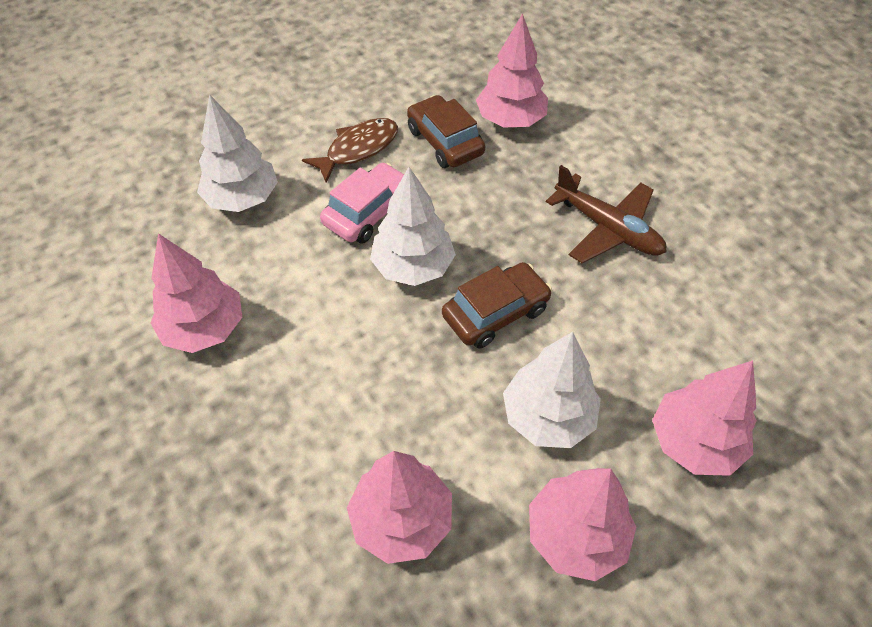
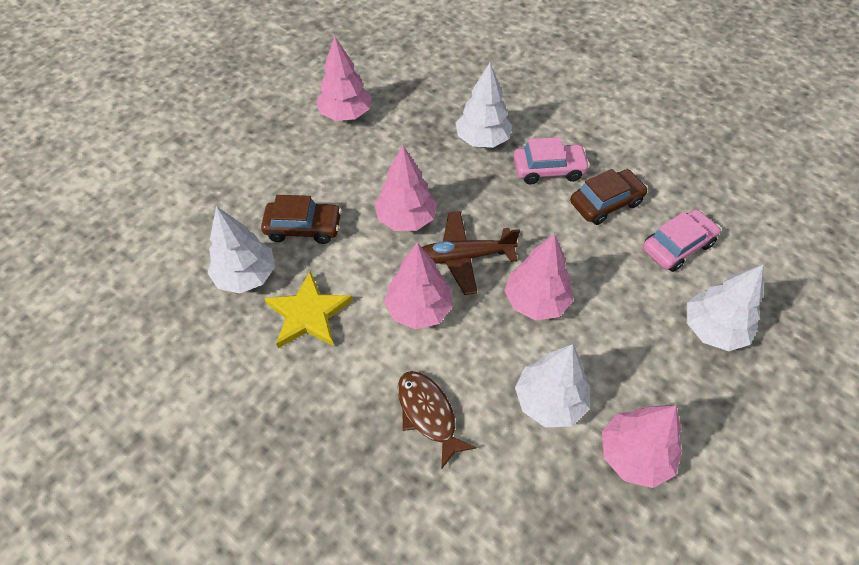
pink car: [320,163,404,244] = 1 -> [513,137,590,184] [643,209,721,272] = 2
white tree: [197,94,278,212] [370,167,456,286] [503,332,601,448] = 3 -> [207,206,275,293] [456,63,513,148] [515,344,590,427] [687,265,763,351] = 4
yellow star: none = 0 -> [264,271,353,348] = 1

